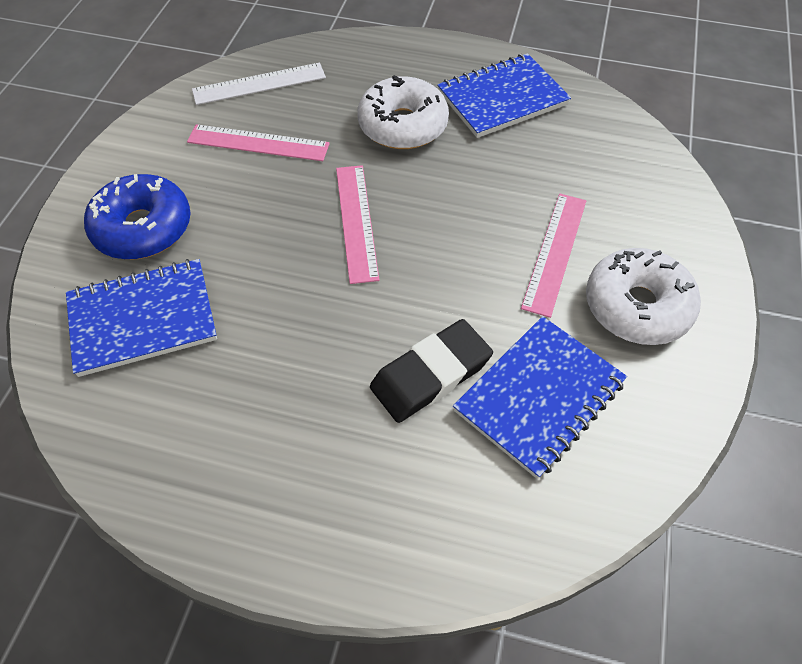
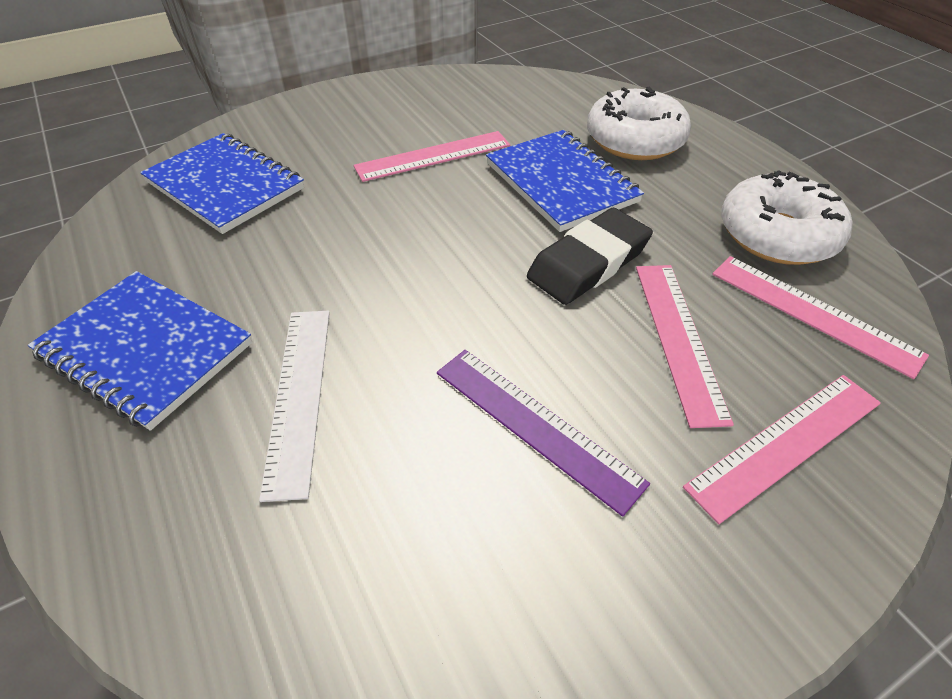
blue donut: [84,174,191,260] = 1 -> none = 0
pink ruler: [187,124,330,161] [336,165,379,284] [521,194,586,318] = 3 -> [353,131,510,182] [636,265,734,428] [683,375,881,524] [712,256,929,379] = 4
purple ruler: none = 0 -> [437,350,650,517] = 1

